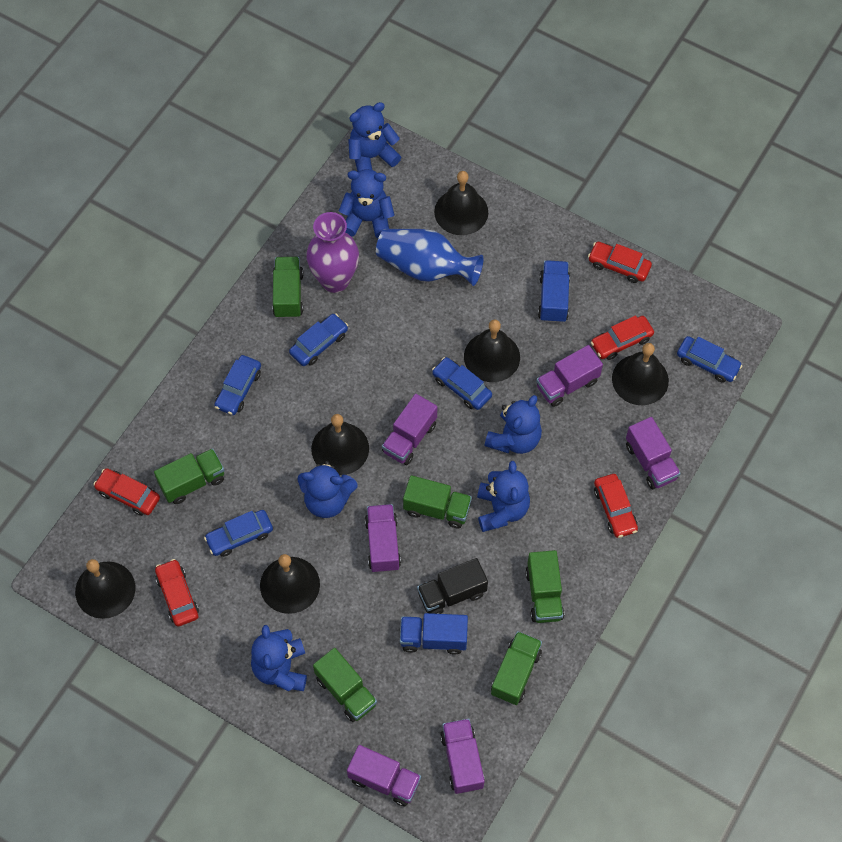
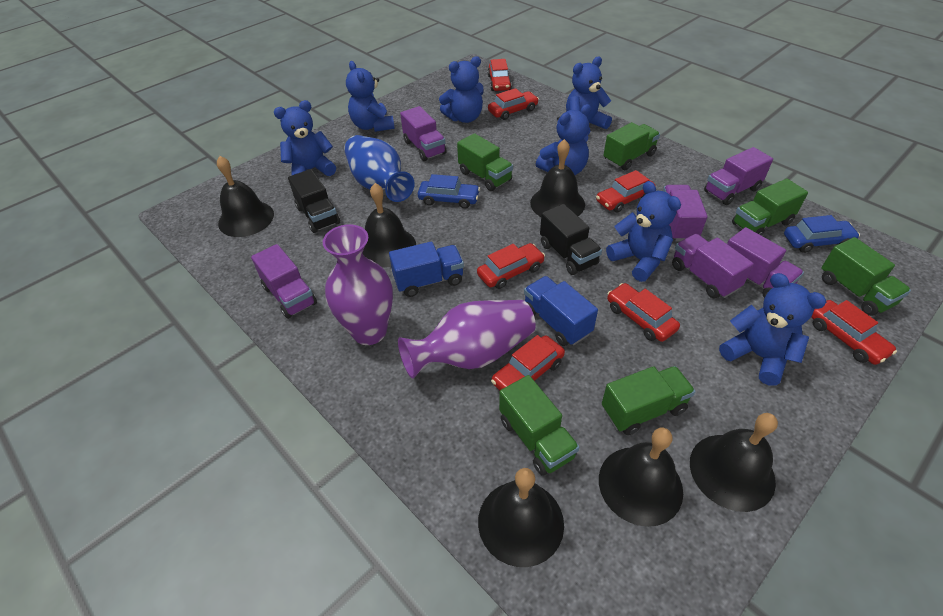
black truck: [417,558,488,614] = 1 -> [288,169,340,233] [540,204,602,275] = 2
blue car: [204,510,273,557] [214,355,261,415] [289,314,348,366] [432,357,492,410] [677,336,742,383] = 5 -> [418,174,480,209] [784,215,860,253] = 2
blue teddy bear: [251,625,307,691] [297,461,358,518] [339,169,394,238] [348,102,401,172] [477,461,530,532] [484,395,542,454] = 6 -> [274,100,336,176] [346,61,395,132] [439,56,484,123] [536,104,591,175] [566,57,612,135] [606,181,681,282] [719,273,826,386] = 7
purple vase: [306,212,359,293] = 1 -> [323,224,393,345] [398,300,536,379] = 2
red car: [93,468,160,516] [155,559,199,626] [588,242,652,283] [591,315,654,360] [594,474,638,538] = 5 -> [477,243,545,289] [488,59,512,91] [488,88,539,120] [491,335,565,390] [596,170,656,213] [607,283,680,342] [811,300,897,365] = 7

